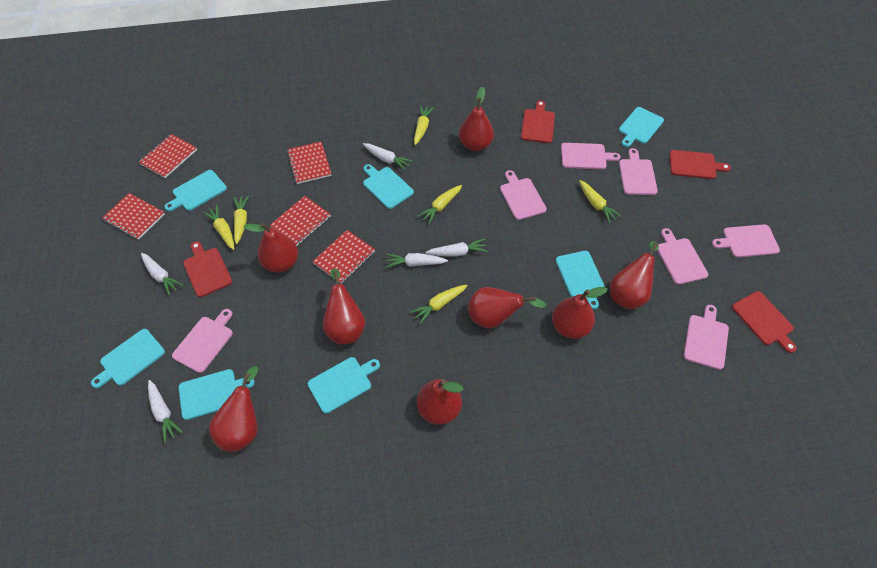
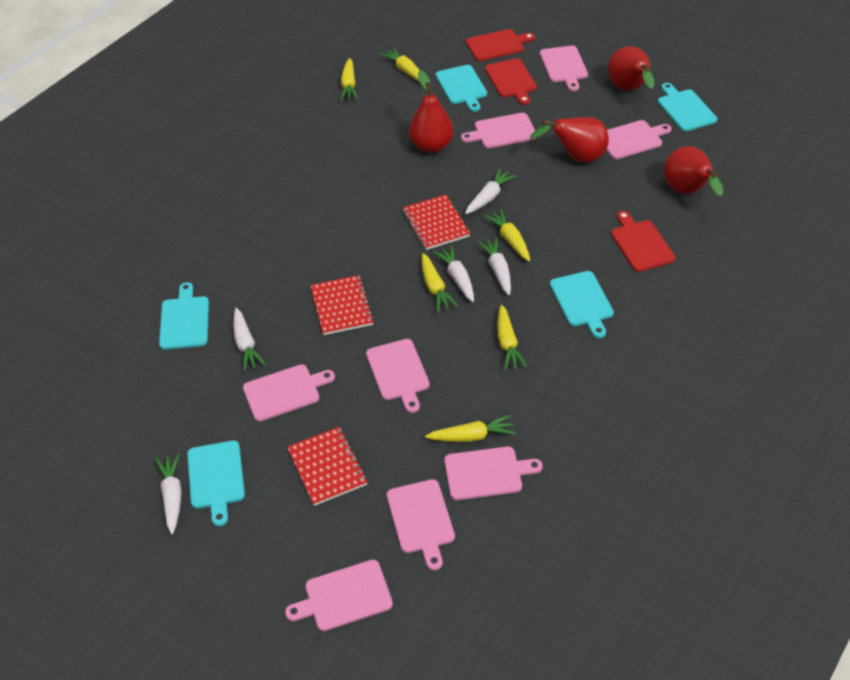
pink cutting board: [172,309,233,373] [500,170,547,220] [561,143,621,169] [619,148,658,195] [657,228,708,285] [684,305,729,370] [712,224,780,258] = 7 -> [243,364,335,421] [285,560,393,631] [366,339,430,413] [387,479,455,570] [444,446,543,500] [461,113,536,148] [540,45,588,91] [606,120,671,159] = 8
red cutting board: [183,241,232,297] [521,101,555,143] [670,150,731,179] [732,291,797,353] = 4 -> [466,29,535,61] [485,58,537,105] [611,211,676,272] = 3
red notebook: [102,193,165,240] [139,134,197,178] [270,196,331,246] [287,142,331,184] [312,230,375,284] = 5 -> [287,427,367,506] [310,275,374,335] [403,194,470,250] = 3
red pear: [209,366,258,452] [243,223,298,273] [323,268,365,344] [417,379,463,425] [459,87,494,151] [468,287,547,329] [552,287,608,339] [610,241,659,309] = 8 -> [409,70,453,153] [530,117,609,163] [608,46,654,90] [664,146,723,196] = 4
turquoise cutting board: [91,329,165,388] [164,170,227,211] [179,369,255,420] [308,357,380,414] [363,164,414,209] [556,251,605,309] [619,107,664,147] = 7 -> [159,282,209,350] [187,441,245,526] [436,65,487,112] [550,271,614,338] [658,83,717,131] = 5

